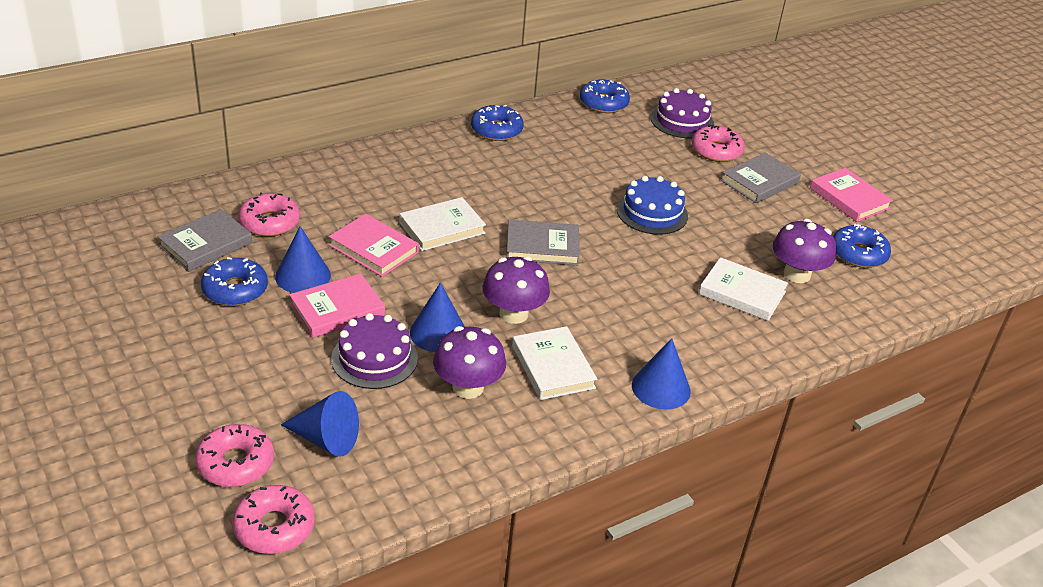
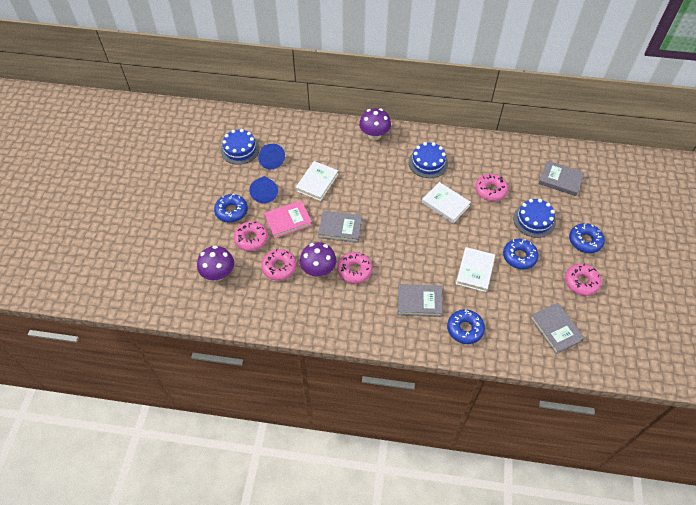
blue cake: [617,176,688,235] = 1 -> [221,129,260,165] [409,142,448,178] [513,199,556,238] = 3
blue cone: [275,226,331,293] [281,391,359,457] [410,282,465,352] [632,338,691,410] = 4 -> [249,176,278,203] [258,144,285,169] = 2
grey book: [157,209,252,272] [506,220,580,265] [721,153,801,203] = 3 -> [318,211,362,243] [398,284,443,317] [530,303,584,354] [538,161,584,196] = 4
pink book: [289,273,385,338] [329,214,419,277] [810,168,893,222] = 3 -> [264,201,312,238] = 1
pink donut: [195,424,274,487] [232,485,315,554] [238,192,300,237] [692,124,745,162] = 4 -> [234,221,268,251] [261,249,297,281] [337,252,372,284] [475,174,508,201] [565,263,602,296] = 5
purple cake: [331,313,418,389] [651,88,714,138] = 2 -> none = 0

